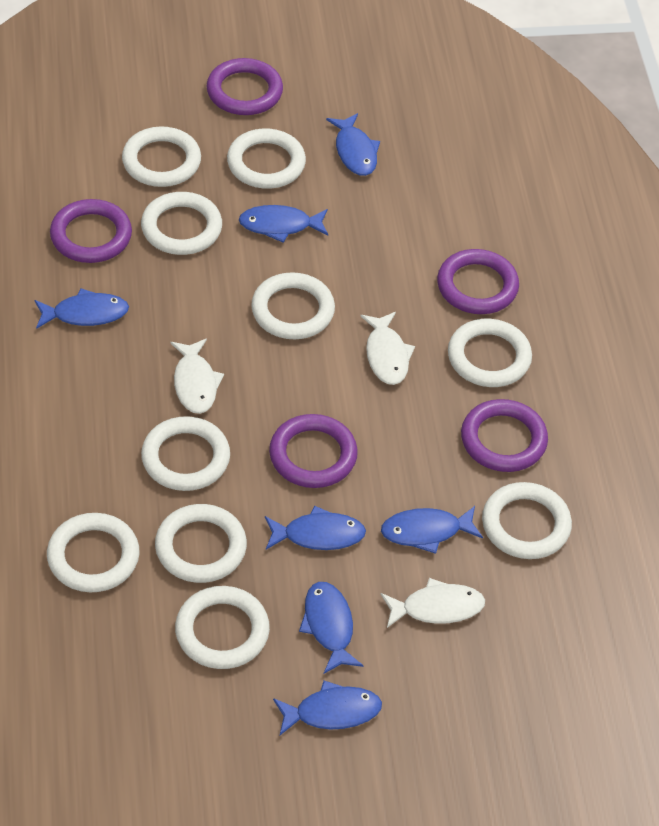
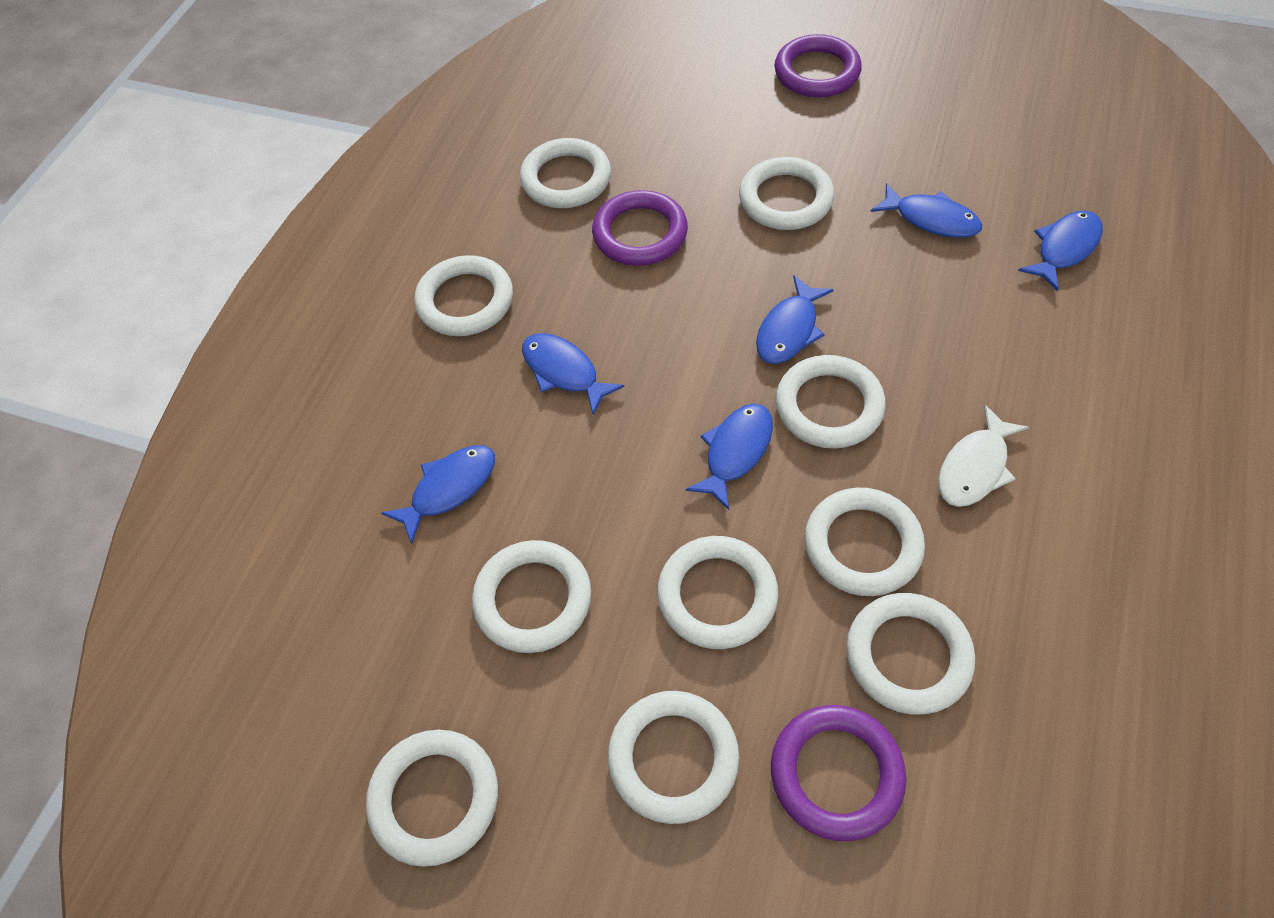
blue fish: [35,288,129,329] [239,205,328,243] [265,506,366,550] [273,681,382,735] [299,582,364,674] [326,113,380,176] [381,506,483,554] = 7 -> [382,446,495,544] [522,333,625,415] [685,403,773,510] [756,275,834,364] [871,183,982,238] [1018,210,1103,291] = 6
purple ring: [50,199,132,263] [206,58,283,115] [269,414,358,488] [437,249,519,314] [461,399,548,472] = 5 -> [592,190,688,266] [771,705,906,841] [774,34,862,98] = 3
white fish: [170,339,224,414] [360,312,415,385] [381,578,485,628] = 3 -> [939,405,1029,507] = 1

